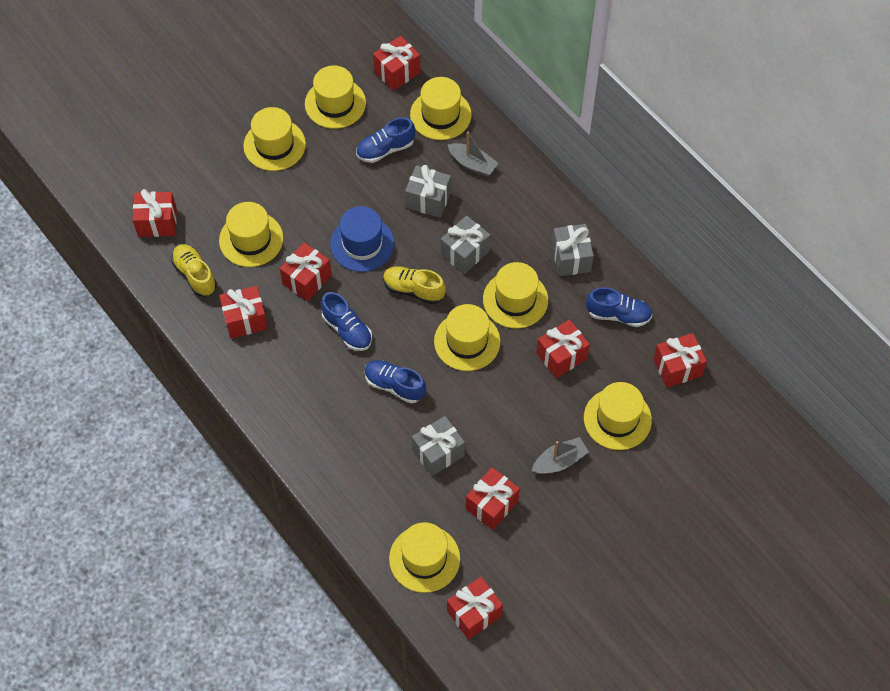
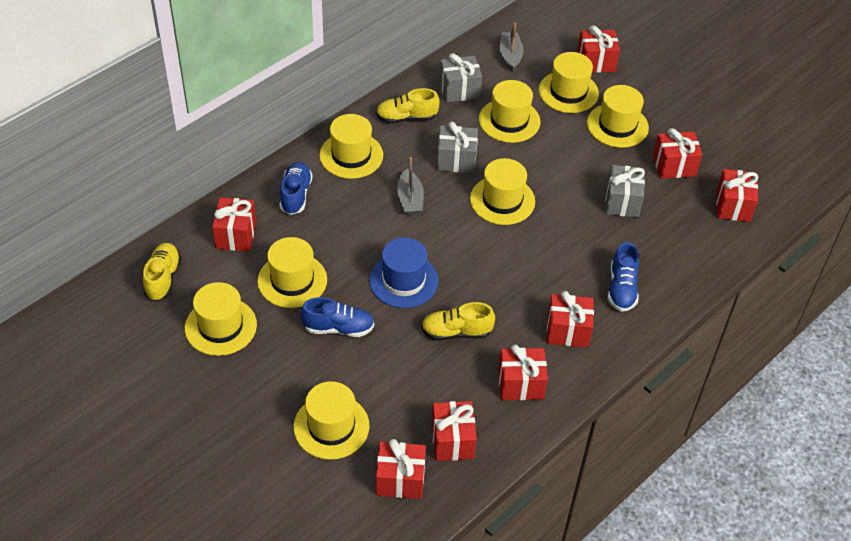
blue shoe: [321,292,372,351] [356,117,415,163] [364,360,426,403] [586,287,652,327] = 4 -> [280,162,313,215] [300,297,374,337] [608,242,639,312] = 3
grey gift: [405,165,451,218] [412,416,465,476] [441,215,491,274] [552,224,594,276] = 4 -> [437,122,478,173] [439,53,482,103] [605,165,645,218] = 3
yellow shoe: [171,244,217,297] [383,266,446,304] = 2 -> [143,243,181,301] [376,88,440,124] [421,302,495,341] = 3

